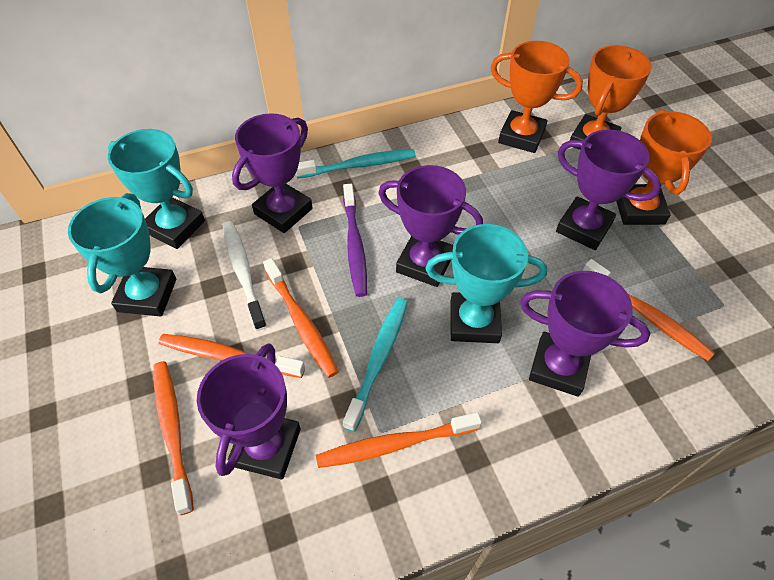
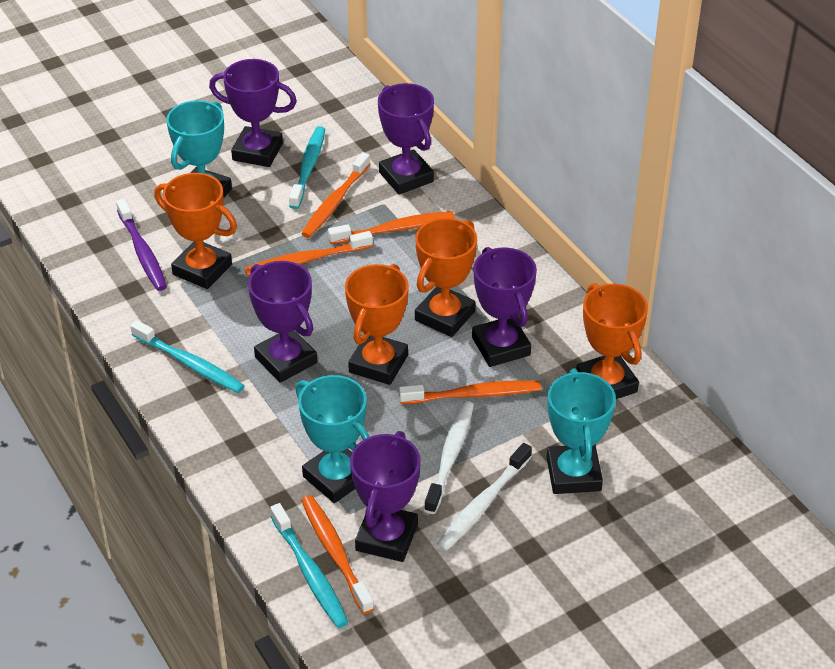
orange trophy: [491,41,583,153] [570,45,652,150] [616,110,712,225] = 3 -> [154,173,237,289] [345,264,409,385] [415,218,477,337] [576,283,648,399] = 4
turquoise toothbrush: [296,149,416,179] [343,298,408,432] = 2 -> [130,320,245,393] [270,503,349,628] [289,126,325,209] = 3
white toothbrush: [222,221,267,331] = 1 -> [424,401,474,514] [436,443,532,552] = 2

